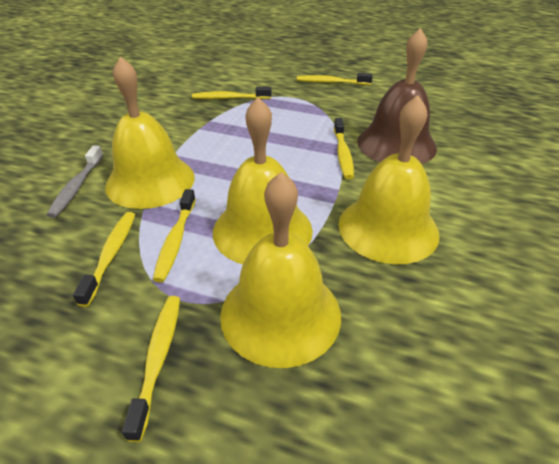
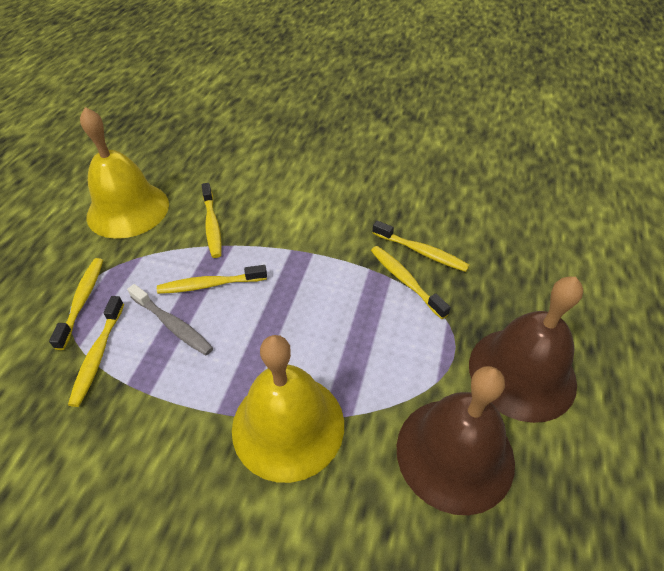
brown bell: [357,28,437,164] = 1 -> [397,366,515,515] [469,277,583,423] = 2
yellow bell: [105,56,195,209] [213,97,313,264] [220,172,341,368] [339,95,440,264] = 4 -> [80,107,169,239] [232,335,344,483] = 2

